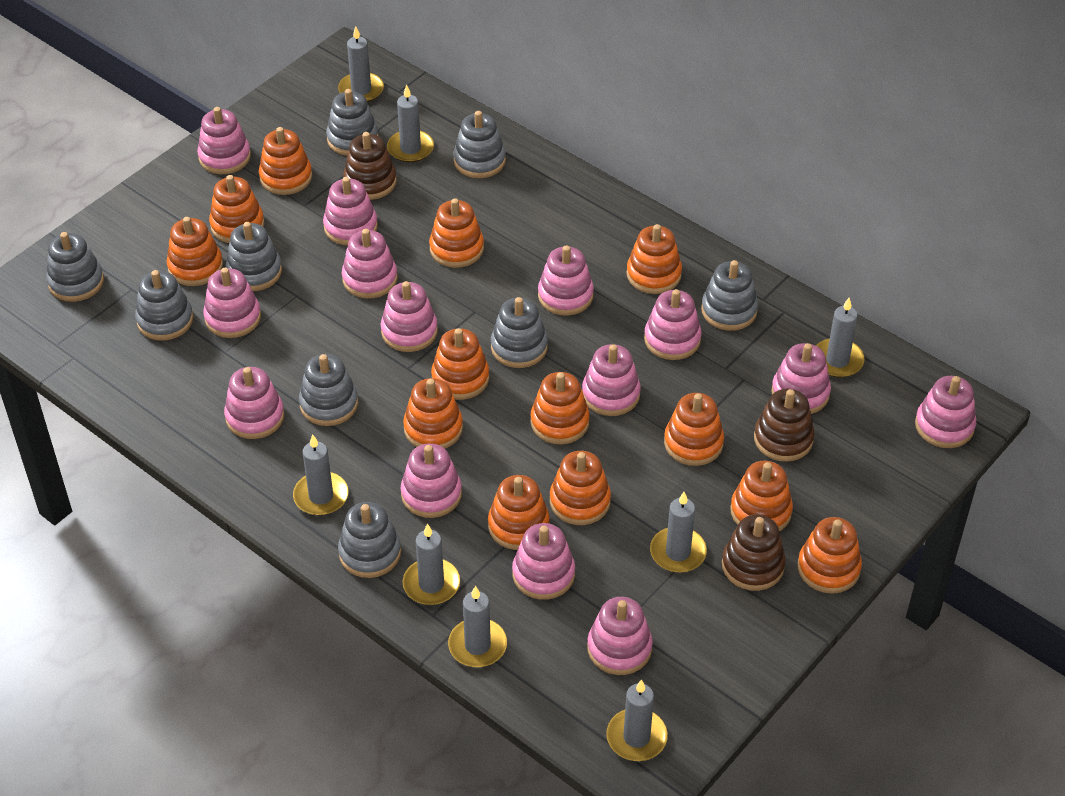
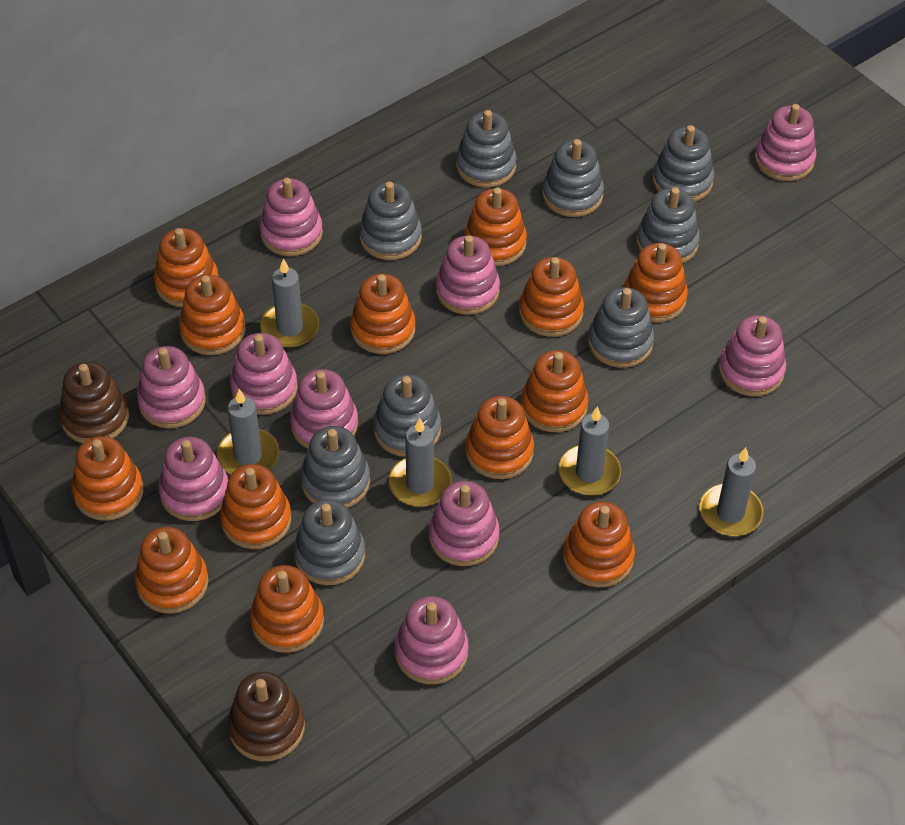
brown stacking toy: [343,132,397,200] [722,514,786,591] [754,389,815,462] = 3 -> [59,362,129,444] [228,671,305,761] = 2
grey candle: [293,435,348,515] [338,26,384,102] [387,84,434,163] [403,524,460,605] [448,586,507,667] [606,679,668,761] [650,492,707,573] [816,298,864,378] = 8 -> [216,389,279,475] [260,258,319,348] [389,418,452,507] [558,406,621,495] [700,448,763,536] = 5
pink stacking toy: [197,107,251,174] [203,268,261,338] [224,367,284,439] [323,177,378,245] [342,229,397,299] [381,281,438,352] [400,443,462,518] [512,523,575,600] [538,245,594,316] [582,344,641,416] [587,597,653,675] [644,289,702,360] [771,343,831,414] [915,376,976,448] = 14 -> [137,346,206,428] [158,437,228,521] [230,333,298,415] [259,178,323,256] [290,369,358,449] [394,596,469,684] [429,481,500,566] [436,235,500,315] [718,315,786,396] [754,104,816,181] = 10

